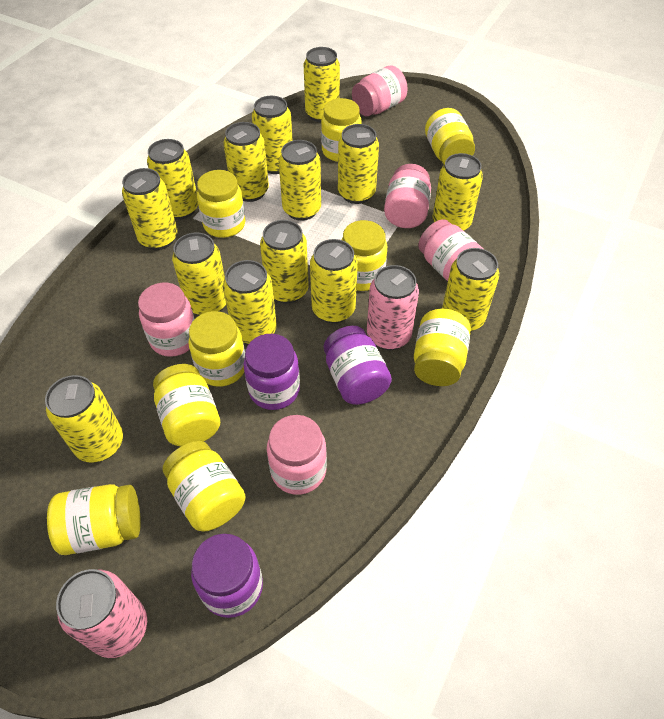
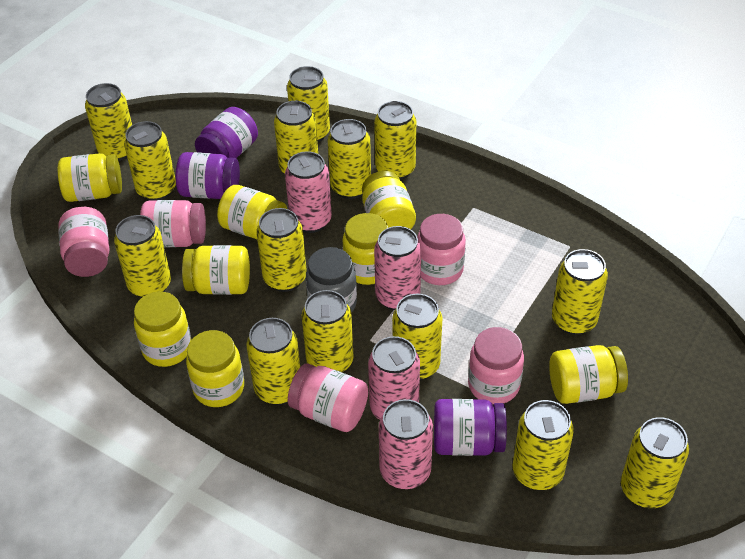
grey jar: none = 0 -> [306,247,357,313] = 1
pink can: [56,569,147,658] [367,265,419,350] = 2 -> [285,151,332,233] [368,336,420,420] [374,226,422,310] [379,399,433,489] = 4
yellow jar: [47,484,141,555] [153,364,220,446] [163,441,246,531] [188,311,245,387] [197,170,246,238] [321,98,362,162] [342,220,387,291] [414,309,471,386] [425,108,475,164] = 9 -> [58,153,122,202] [134,292,191,367] [182,245,250,295] [186,330,244,407] [217,185,287,239] [343,213,388,285] [362,171,416,229] [549,345,628,404] = 8

